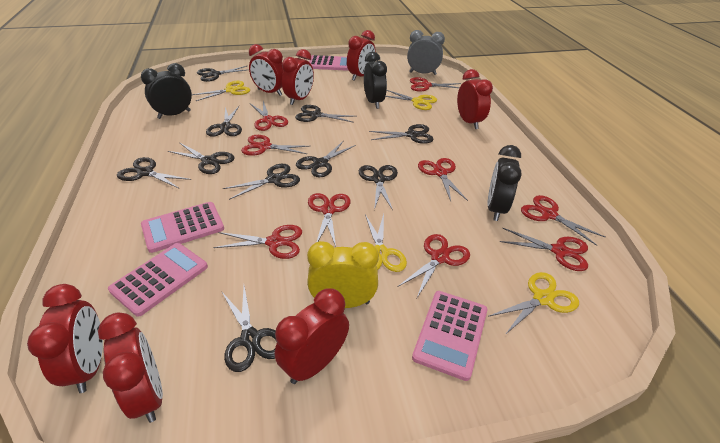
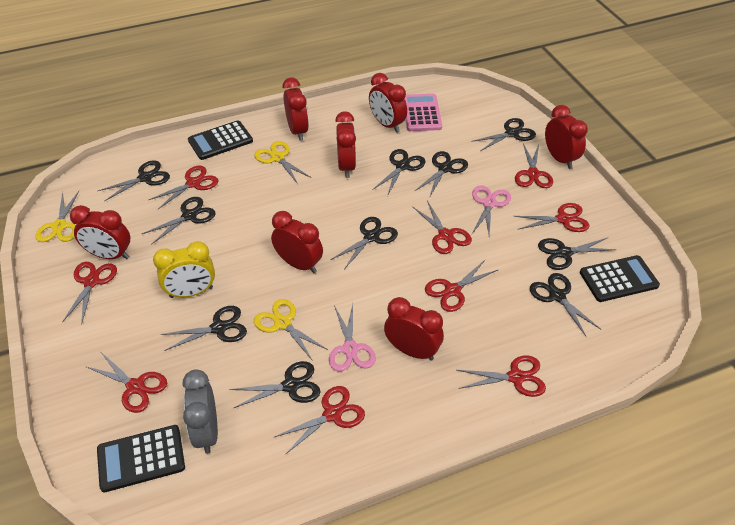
black calculator: none = 0 -> [97,425,185,492] [188,120,253,160] [580,255,660,302] = 3
black clock: [141,63,192,119] [364,52,387,109] [487,145,521,221] = 3 -> none = 0
pink calculator: [108,243,208,317] [141,202,224,253] [309,55,349,71] [412,291,487,381] = 4 -> [405,94,442,131] = 1
pink scissors: none = 0 -> [329,304,376,372] [472,185,511,236] = 2
yellow scissors: [192,81,250,101] [365,214,407,272] [385,90,437,110] [488,272,579,335] = 4 -> [35,191,79,242] [254,141,311,184] [254,299,328,361] = 3

